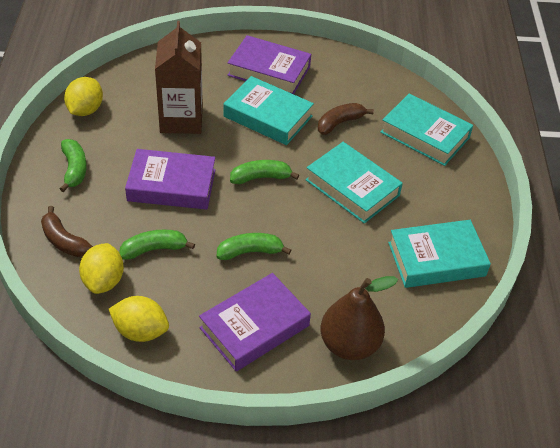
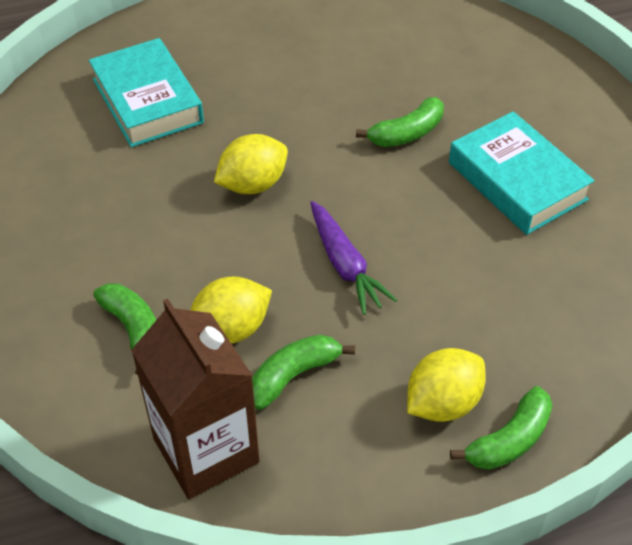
brown banana: [41,206,93,257] [318,103,374,135] = 2 -> none = 0
brown pear: [320,276,398,360] = 1 -> none = 0
purple book: [125,149,216,209] [199,273,311,371] [227,35,311,94] = 3 -> none = 0
purple carrot: none = 0 -> [310,201,397,315] = 1
turquoise book: [223,76,314,145] [305,142,403,224] [380,93,473,166] [388,220,491,288] = 4 -> [89,38,204,147] [449,111,595,235] = 2

